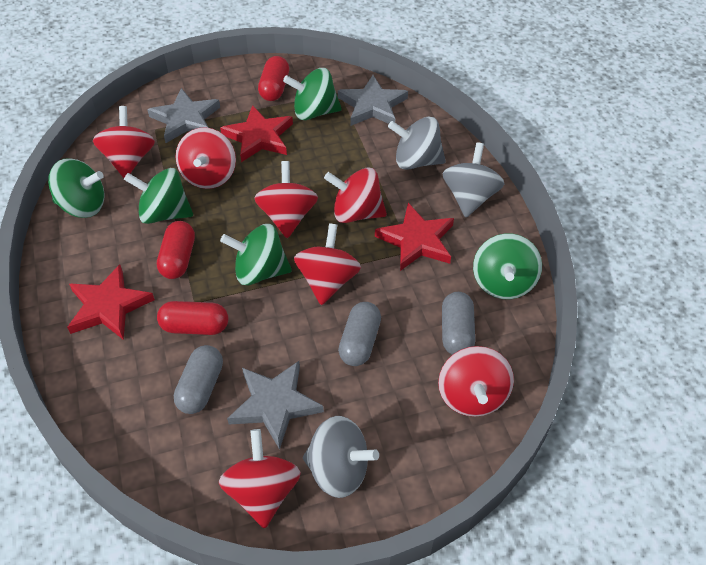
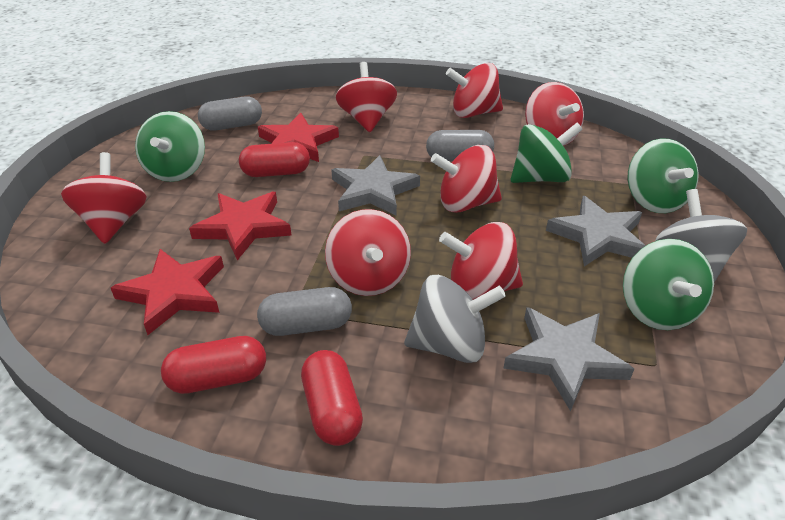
green spinning top: [48,158,104,218] [124,168,193,224] [220,224,292,285] [283,68,342,120] [473,233,542,299] = 5 -> [135,111,205,182] [511,123,583,183] [623,239,714,330] [628,139,699,213] = 4
grey spinning top: [303,416,379,498] [388,117,446,170] [442,142,504,217] = 3 -> [404,275,506,363] [655,189,747,282] = 2

